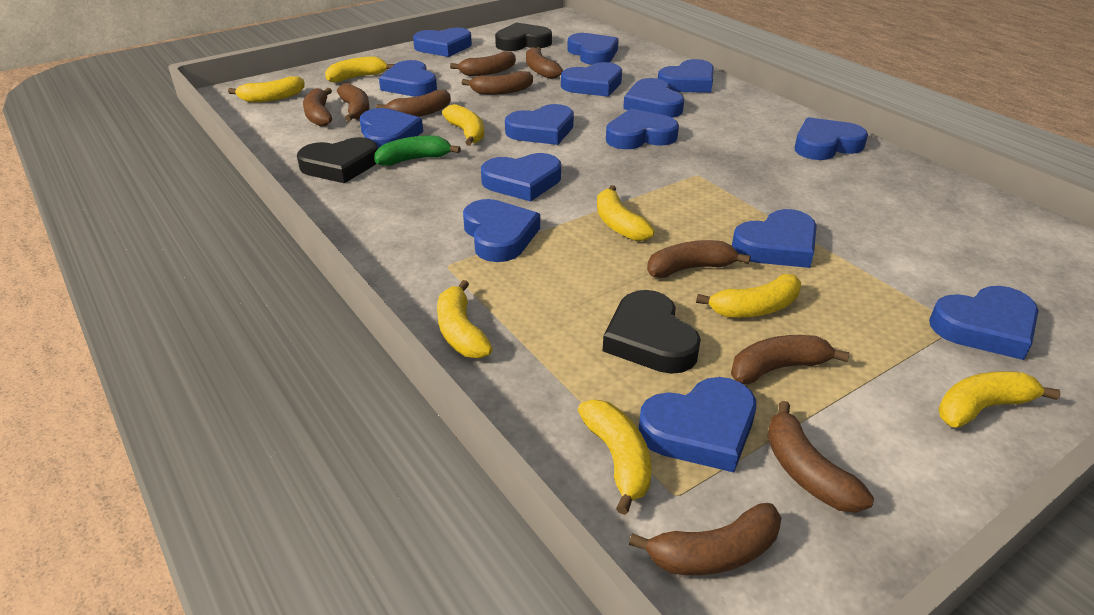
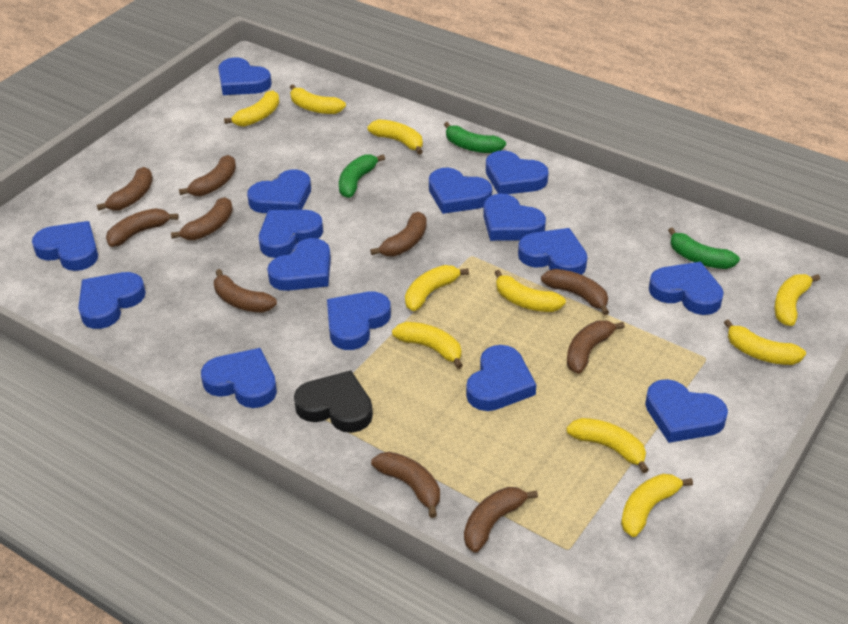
black heart: [297,137,378,183] [495,22,552,51] [603,290,701,374] = 3 -> [294,370,373,433] = 1
green banana: [375,136,461,166] = 1 -> [339,154,385,198] [444,122,506,153] [668,227,740,269] = 3
yellow banana: [228,76,304,102] [325,56,395,82] [437,280,493,358] [442,104,484,146] [578,400,651,515] [597,185,655,241] [696,274,801,317] [938,371,1060,428] = 8 -> [224,91,279,127] [290,85,346,114] [367,119,423,154] [392,322,463,369] [405,265,469,311] [494,270,566,312] [566,418,649,473] [621,474,693,537] [724,319,806,365] [774,274,820,326] = 10

